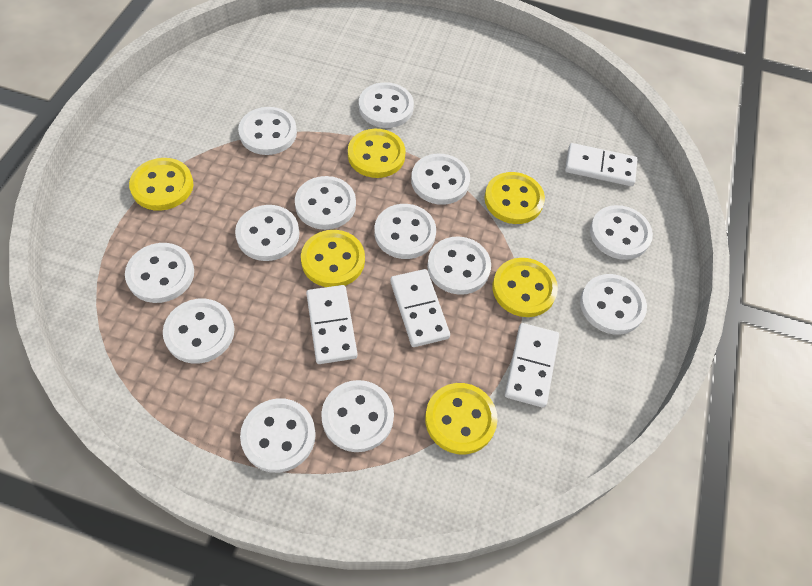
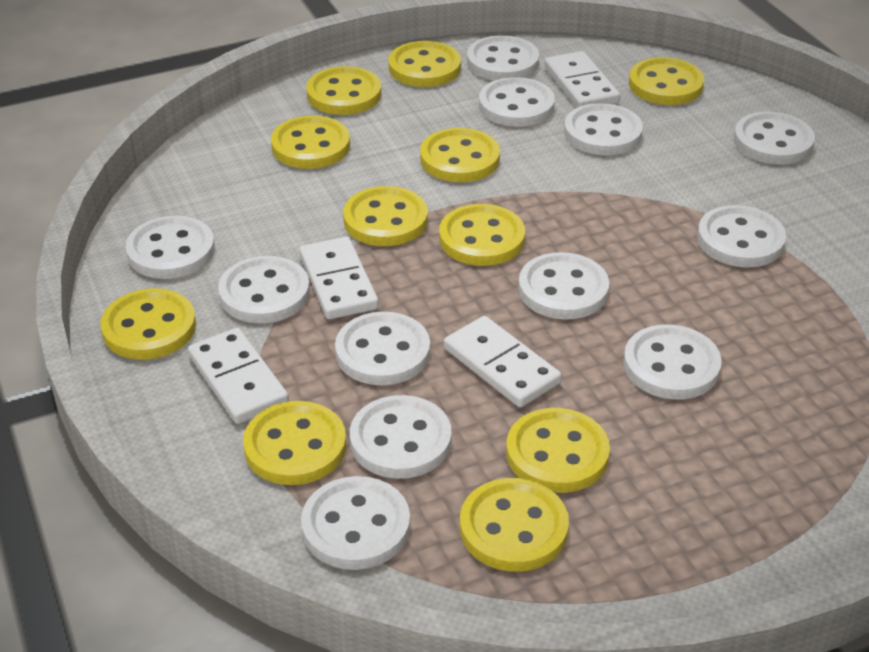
white button: [125,243,194,303] [163,299,234,364] [235,205,300,261] [238,107,297,155] [240,398,316,473] [295,176,356,230] [321,380,394,452] [359,82,414,128] [374,204,436,259] [411,154,470,205] [427,237,491,295] [580,274,647,334] [590,205,653,260] = 13 -> [125,216,215,279] [218,256,310,323] [301,476,410,570] [335,312,430,385] [350,395,452,479] [467,35,539,80] [479,77,555,127] [518,252,609,320] [564,103,643,155] [623,324,722,400] [697,205,786,268] [734,112,815,164] = 12
yellow button: [129,158,193,211] [301,230,365,287] [348,129,405,178] [425,383,498,454] [485,172,545,224] [493,258,558,317] = 6 -> [100,288,196,360] [243,401,346,485] [271,115,350,169] [306,66,381,115] [343,186,428,246] [388,41,461,87] [420,128,500,182] [439,204,525,266] [460,478,569,572] [506,408,610,493] [629,57,704,105] = 11

